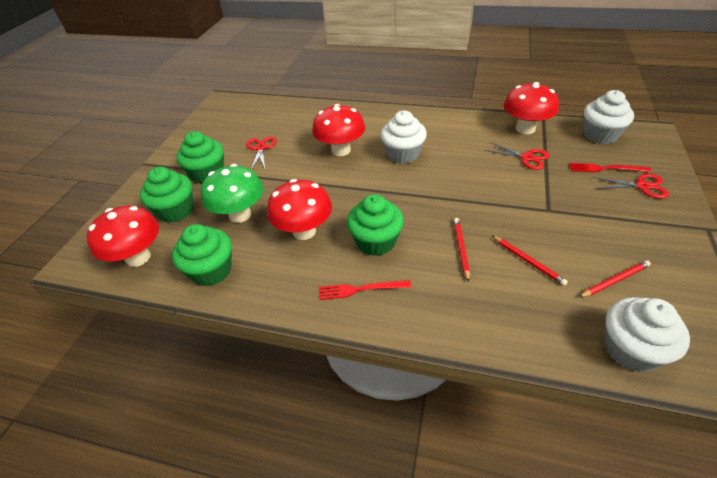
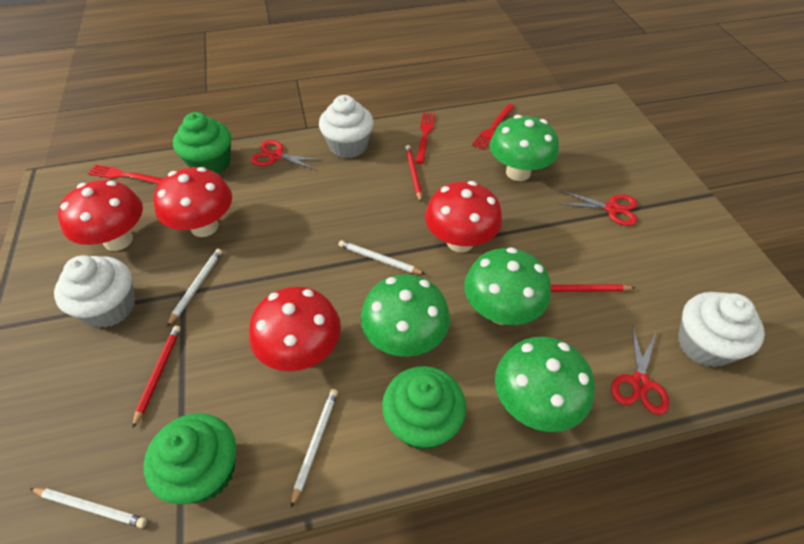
green cupcake: [140,167,193,223] [172,224,232,286] [177,131,224,184] [347,194,404,256] = 4 -> [144,413,236,504] [173,112,231,174] [382,366,466,450] = 3
green mushroom: [201,164,263,223] = 1 -> [361,275,450,357] [464,247,551,325] [490,115,559,181] [495,337,595,432] = 4
red fork: [319,280,411,300] [569,163,651,172] = 2 -> [87,164,163,184] [416,113,436,164] [472,104,515,150] = 3
white pencil: none = 0 -> [30,488,147,528] [167,249,222,327] [291,389,338,508] [339,240,425,274] = 4

